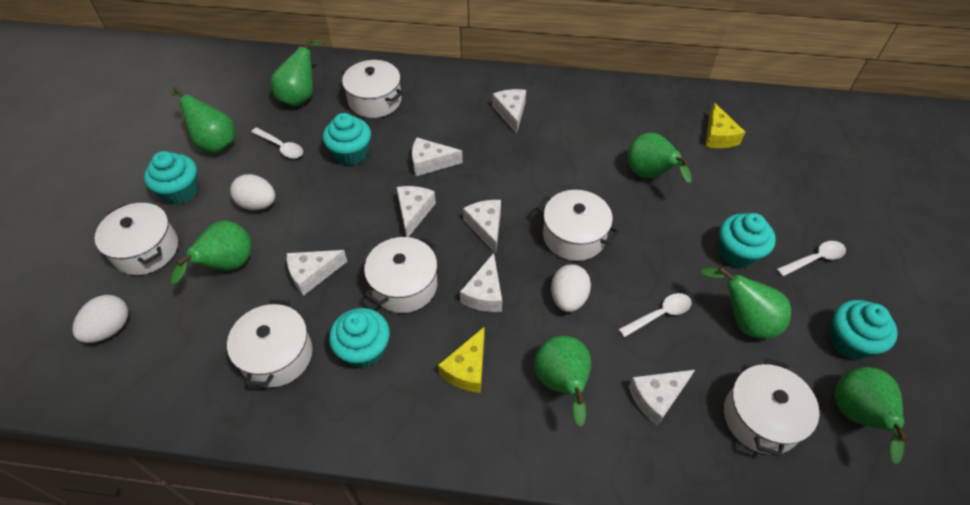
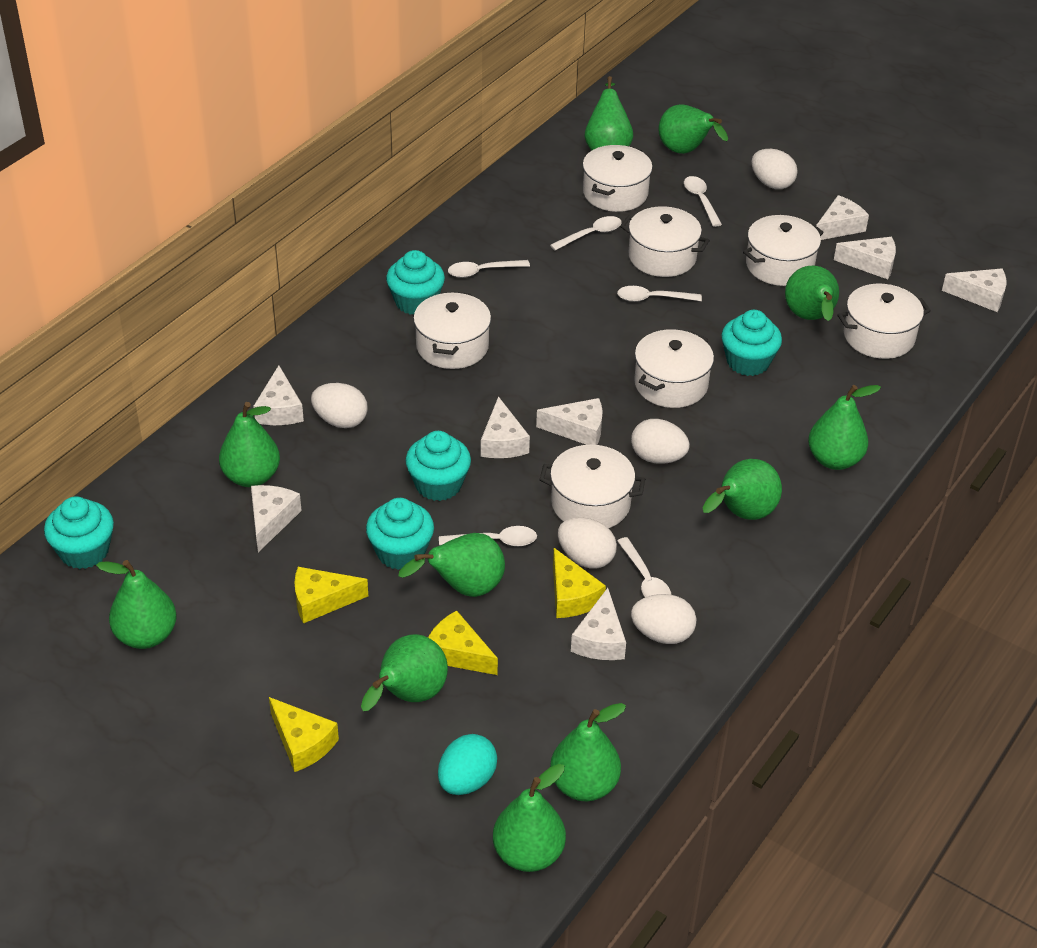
green pear: [171,220,252,284] [172,86,235,153] [270,37,324,106] [534,336,591,427] [627,133,692,183] [701,267,791,339] [835,367,908,464] = 7 -> [96,560,177,649] [219,402,280,487] [361,634,448,711] [398,533,505,597] [493,764,566,872] [550,703,626,801] [585,76,633,151] [658,104,728,154] [703,459,782,520] [785,266,839,321] [808,385,881,470] = 11
turquoise egg: none = 0 -> [438,734,497,795] = 1
white cheese: [287,250,348,296] [397,186,436,237] [412,137,463,176] [460,253,502,312] [463,200,501,254] [492,89,526,134] [629,370,695,426] = 7 -> [251,485,302,552] [253,365,304,425] [481,396,530,458] [536,398,603,445] [571,588,626,660] [816,195,869,240] [834,237,896,279] [942,269,1006,312] = 8
white egg: [72,295,128,343] [230,174,275,210] [551,264,591,312] = 3 -> [311,383,368,428] [558,517,617,568] [631,419,690,464] [631,594,696,644] [751,149,798,189] = 5
white pot: [95,203,178,275] [227,300,312,388] [342,60,403,118] [364,237,437,313] [537,190,619,261] [724,359,819,457] = 6 -> [413,291,491,369] [540,445,645,528] [582,145,653,212] [620,206,710,277] [634,329,714,408] [743,215,824,286] [837,284,931,359] = 7
white spoon: [251,127,303,159] [618,293,691,337] [777,241,846,276] = 3 -> [439,526,537,546] [448,260,530,278] [550,216,622,250] [617,286,702,302] [617,537,671,597] [684,176,722,227] = 6
yellow cheese: [438,327,484,393] [705,102,745,148] = 2 -> [269,697,339,772] [294,567,368,624] [428,610,498,675] [553,548,606,618] = 4

